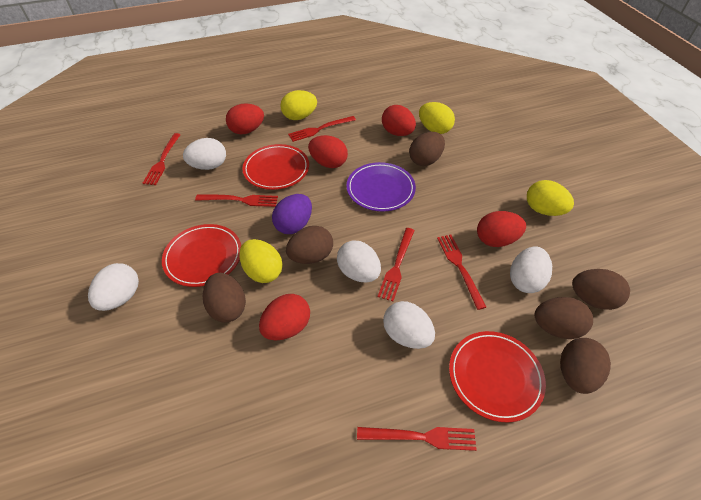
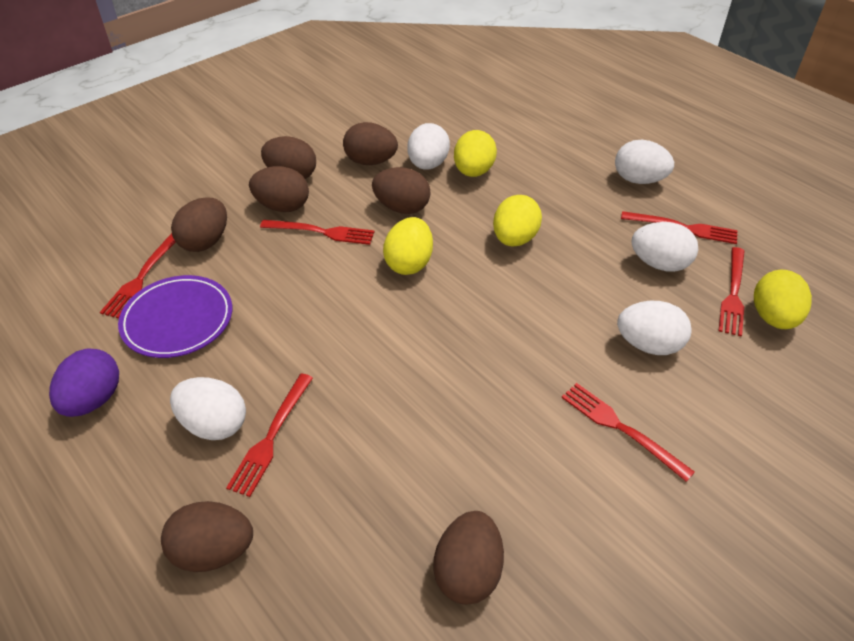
brown egg: [203,273,246,323] [286,226,333,264] [409,132,445,166] [534,297,593,339] [560,338,611,394] [572,269,630,310] = 6 -> [161,501,253,572] [171,197,227,252] [249,166,309,212] [261,136,316,179] [343,122,398,165] [372,167,431,214] [433,511,504,605] = 7
red egg: [226,103,264,134] [259,294,310,340] [308,135,348,168] [382,105,416,136] [477,211,526,247] = 5 -> none = 0
red plate: [162,224,241,287] [242,144,309,190] [449,331,546,422] = 3 -> none = 0

